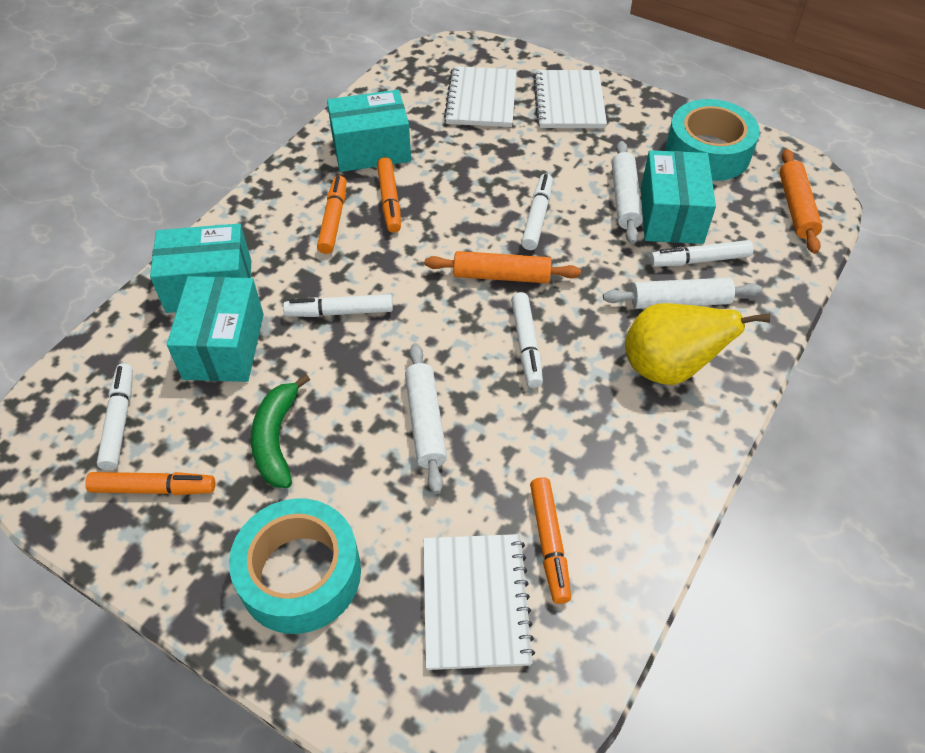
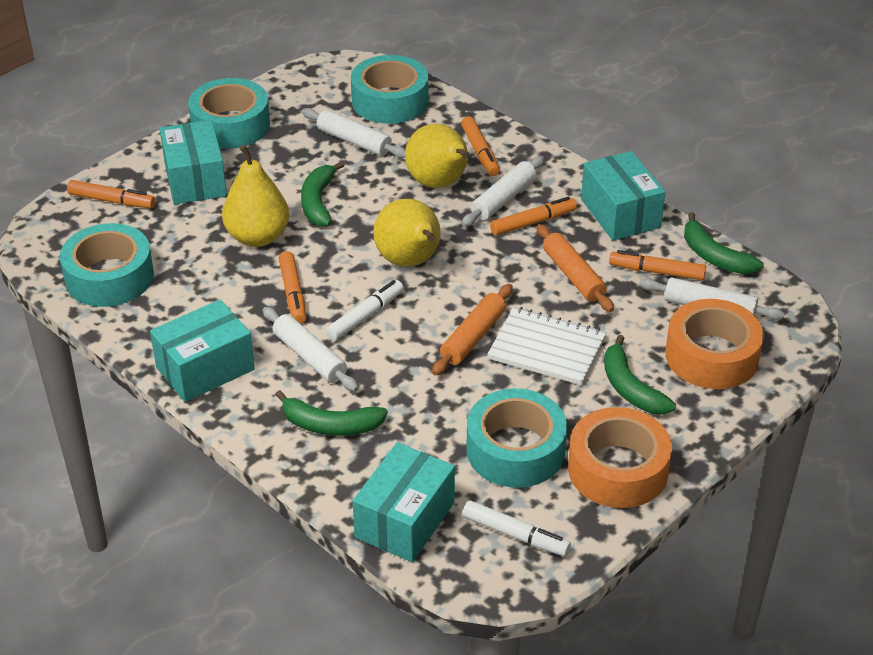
green banana: [251,374,310,488] = 1 -> [275,390,388,436] [301,161,345,227] [604,335,676,414] [684,212,764,274] = 4
orange marker: [85,472,215,495] [317,175,347,254] [377,157,401,233] [530,477,571,604] = 4 -> [67,180,155,208] [279,251,306,324] [461,117,500,176] [490,197,577,235] [609,250,706,280] = 5
orange tape: none = 0 -> [568,407,672,508] [665,299,764,389] = 2
turquoise tape: [229,498,361,634] [665,99,760,181] = 2 -> [60,223,154,307] [188,78,270,149] [351,55,428,124] [466,388,567,488] = 4
white marker: [97,364,133,470] [283,294,393,317] [511,292,543,388] [521,174,553,250] [650,240,754,267] = 5 -> [326,280,404,341] [462,500,571,556] = 2
white notebook: [423,534,535,670] [444,66,517,127] [533,70,607,128] = 3 -> [487,307,607,385] = 1
white rolling pin: [405,343,447,494] [603,278,762,309] [612,141,643,244] = 3 -> [263,307,359,392] [302,108,405,158] [461,156,544,227] [639,277,785,320] = 4
yellow pear: [625,303,770,385] = 1 -> [222,144,289,247] [373,199,441,267] [405,124,469,188] = 3

